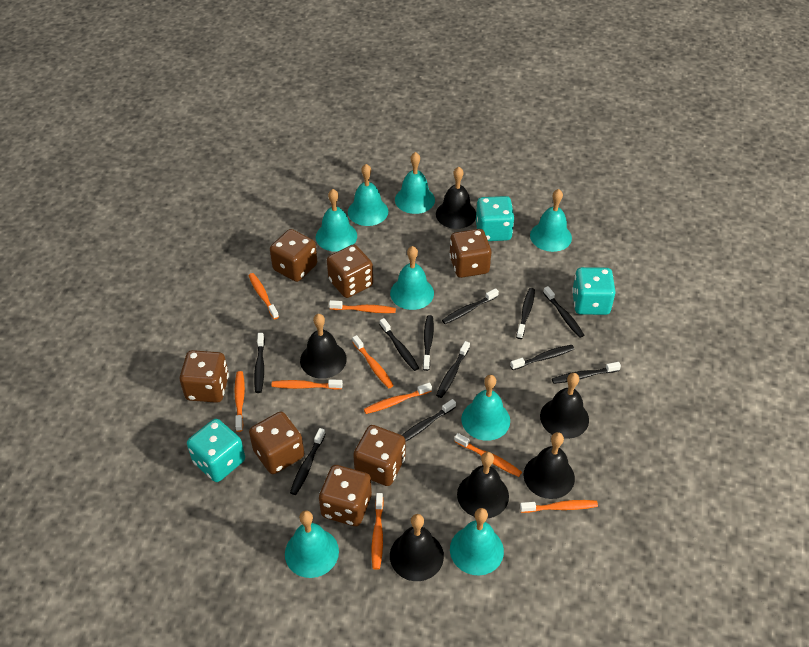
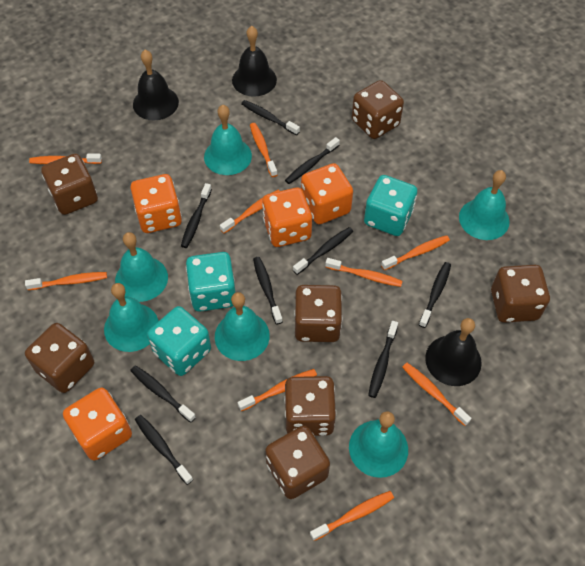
black bell: [300,314,347,379] [390,514,444,581] [436,167,476,229] [457,452,509,518] [523,432,575,499] [540,373,589,439] = 6 -> [133,50,179,120] [232,26,277,97] [425,318,482,386] = 3
black toothbrush: [254,333,265,393] [290,428,325,495] [380,318,419,371] [402,399,456,442] [423,315,434,371] [436,341,470,398] [442,288,499,324] [510,345,574,370] [516,288,535,339] [543,286,584,338] [552,362,621,384] = 11 -> [130,365,196,423] [135,415,193,485] [181,183,212,248] [241,100,300,135] [253,257,283,325] [285,137,340,184] [293,227,353,275] [368,321,398,398] [419,262,451,328] = 9
orange dice: none = 0 -> [63,387,132,460] [130,174,182,233] [262,188,312,247] [301,163,353,224] = 4
turquoise bell: [285,510,339,578] [316,189,357,252] [348,164,388,226] [390,246,434,310] [395,152,435,214] [450,508,504,575] [461,375,510,441] [530,189,572,252] = 8 -> [104,283,159,352] [115,232,168,302] [204,105,252,175] [215,292,270,361] [349,411,408,478] [459,170,510,240] = 6

